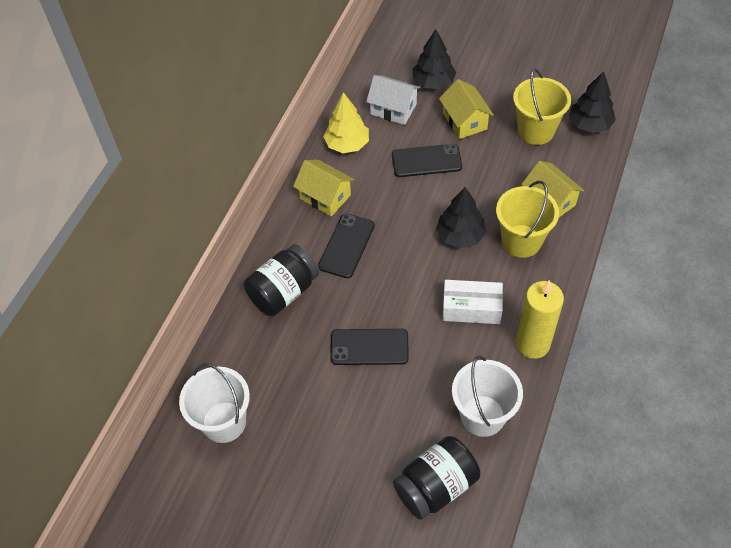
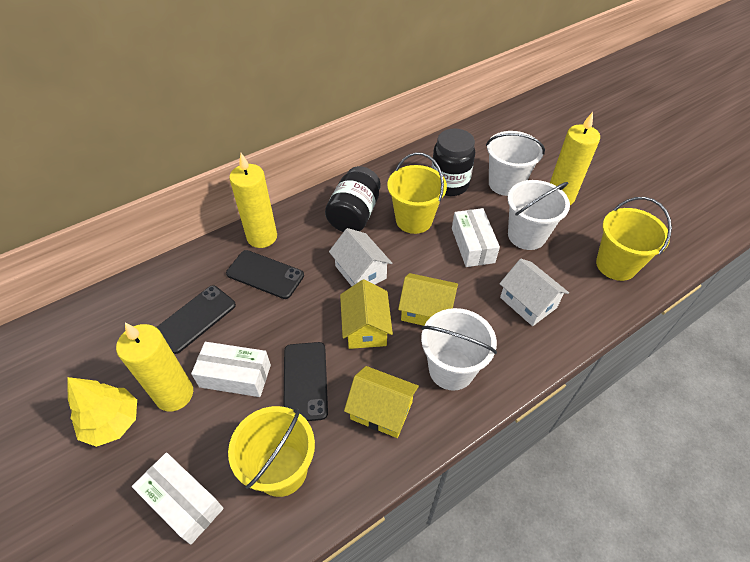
black tree: [413,29,456,89] [436,187,486,248] [569,71,616,133] = 3 -> none = 0
white box: [442,280,503,324] = 1 -> [132,453,224,545] [191,342,271,397] [452,208,500,267] = 3
white bucket: [179,363,250,443] [452,355,523,437] = 2 -> [421,308,497,391] [486,131,545,196] [507,180,570,250] = 3
white house: [366,75,421,125] = 1 -> [329,228,392,286] [499,259,569,326] = 2
yellow bucket: [496,181,559,258] [513,69,571,145] = 2 -> [228,406,315,497] [387,152,447,234] [596,197,672,281] = 3
yellow candle: [516,280,564,359] = 1 -> [116,323,193,411] [229,153,277,248] [550,112,600,205] = 3

